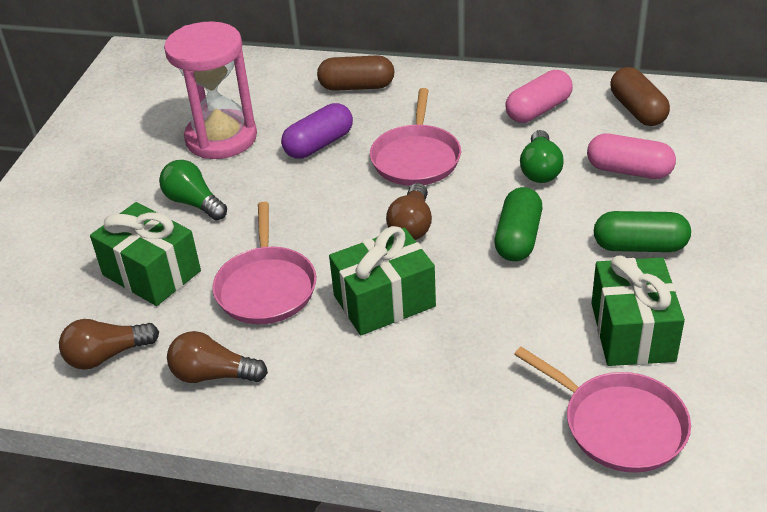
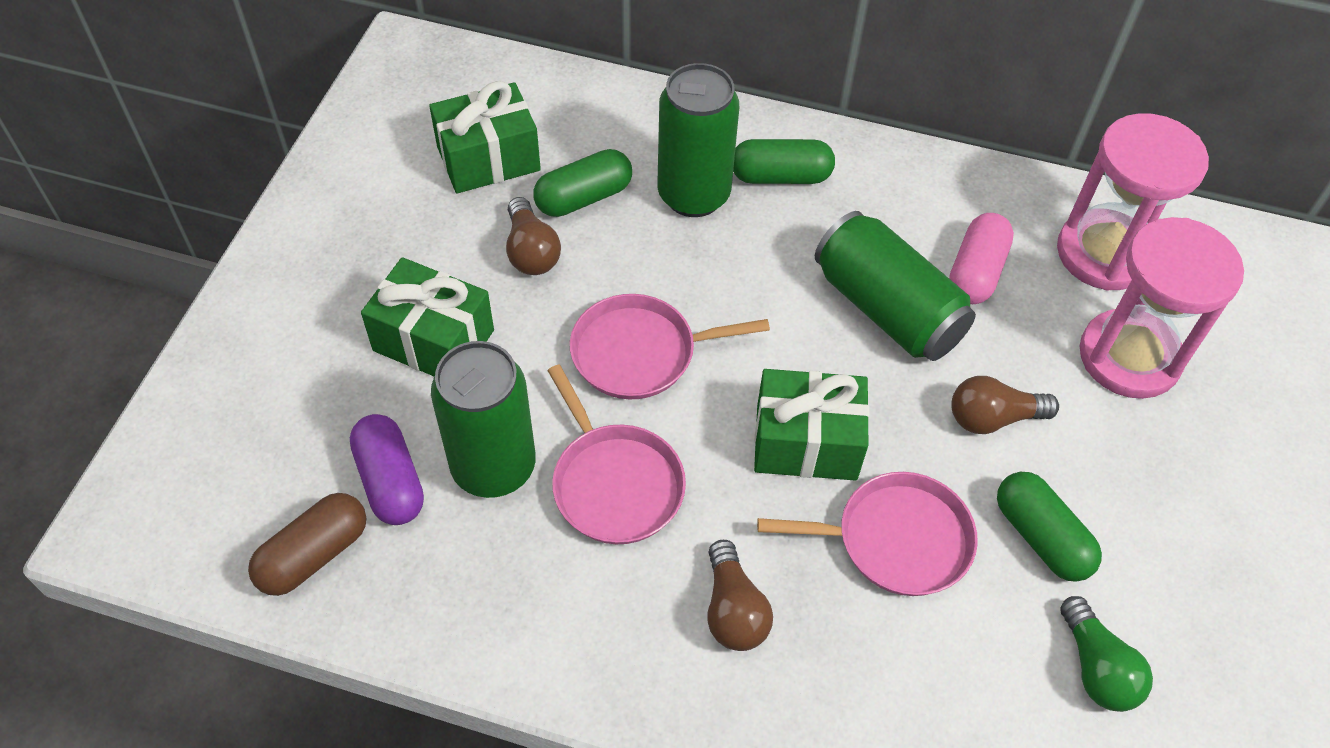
brown capsule: [317,55,395,91] [610,67,670,126] = 2 -> [248,493,366,596] = 1
green can: none = 0 -> [431,341,536,498] [657,63,739,217] [815,211,976,361] = 3
green capsule: [495,187,542,261] [594,211,691,252] = 2 -> [534,149,632,217] [733,139,835,184] [997,472,1102,582] = 3
green light bulb: [159,160,227,220] [520,130,564,183] = 2 -> [1060,596,1153,712] = 1
pink capsule: [506,70,573,123] [587,134,676,179] = 2 -> [949,213,1014,304] = 1
pink hourglass: [164,21,257,159] = 1 -> [1057,113,1209,291] [1080,217,1244,399] = 2

